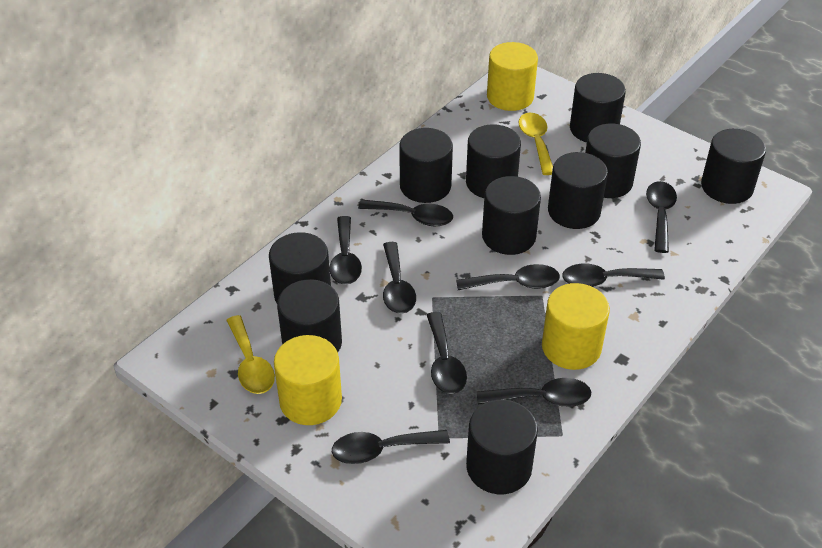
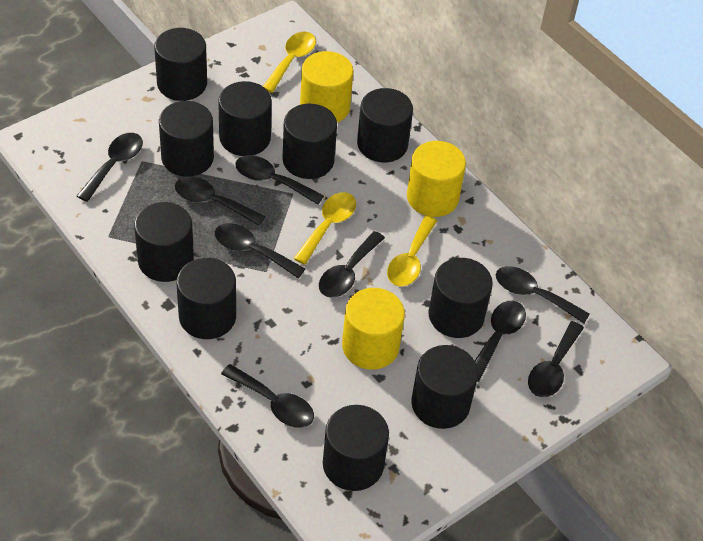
yellow spoon: [226,315,275,394] [518,113,553,175] = 2 -> [263,31,316,93] [293,192,356,265] [387,216,437,287] = 3

